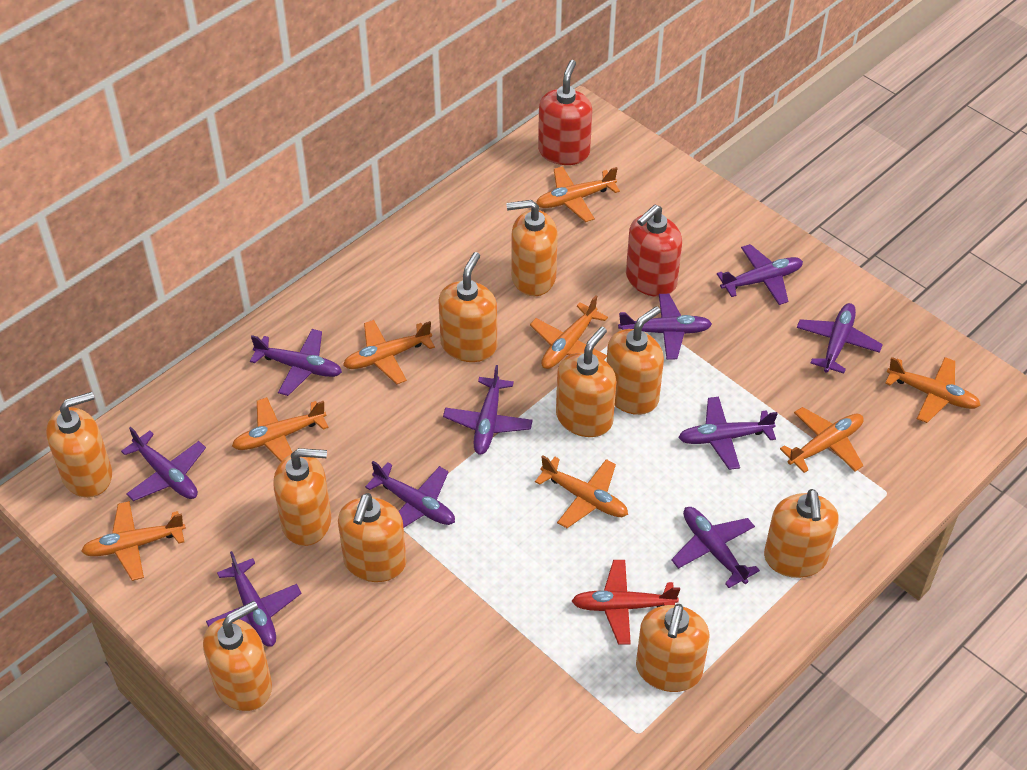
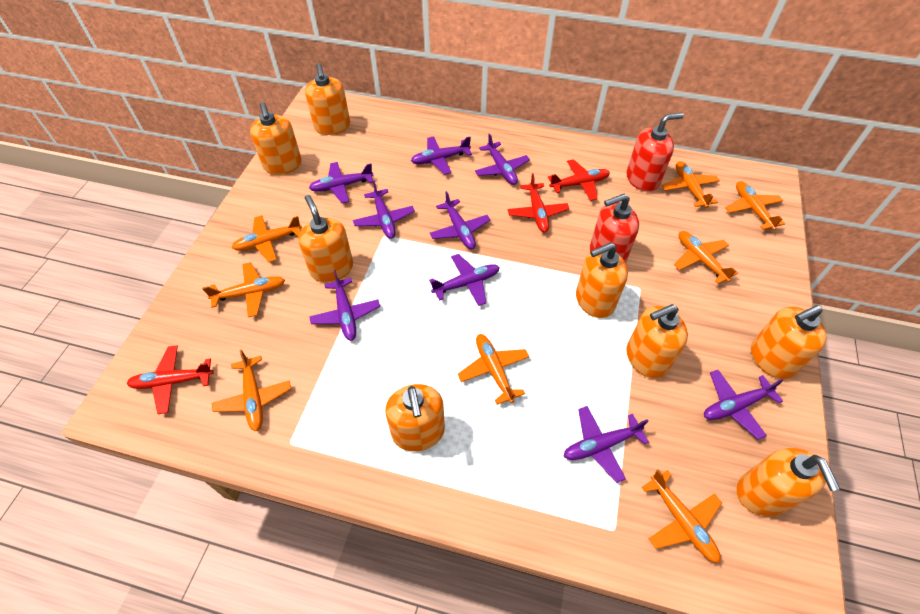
orange soap dispenser: [46,392,112,498] [203,601,272,711] [273,448,331,546] [338,493,407,582] [438,252,497,362] [506,200,558,296] [556,327,617,437] [606,306,664,415] [636,604,710,692] [764,489,839,578] = 10 -> [250,102,302,175] [298,195,353,282] [305,63,350,135] [385,384,445,451] [576,242,628,318] [626,304,688,378] [736,448,840,516] [751,305,827,379] = 8
purple plane: [121,427,206,501] [206,551,302,647] [250,329,342,396] [365,461,455,528] [443,365,533,455] [618,294,712,360] [671,507,760,588] [678,397,778,470] [717,244,803,305] [797,303,883,374] = 10 -> [309,162,373,203] [309,270,380,341] [353,181,415,239] [411,136,472,175] [429,254,500,306] [430,191,490,249] [475,134,530,185] [563,406,649,483] [704,370,784,440] = 9
red plane: [572,560,680,645] = 1 -> [126,345,214,414] [508,173,569,232] [548,159,610,201] = 3

